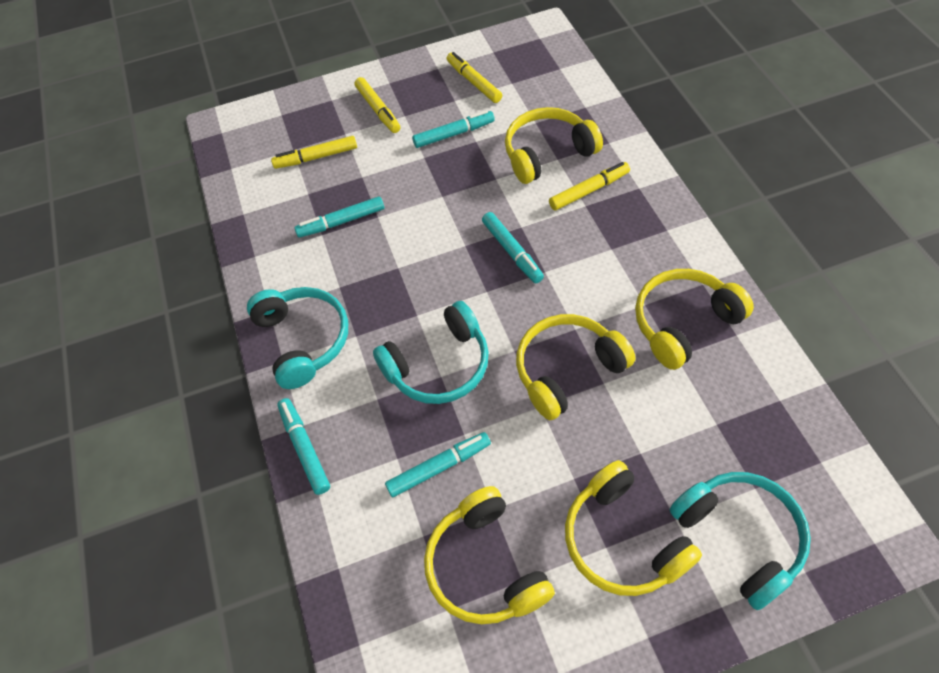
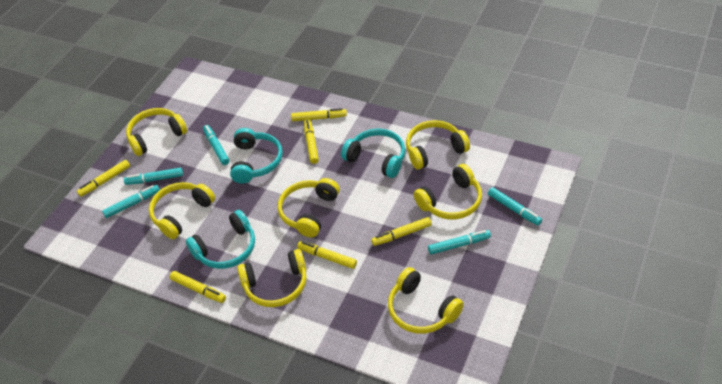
yellow headphones: [424,486,555,624] [505,107,603,184] [516,314,636,420] [565,460,702,596] [635,269,754,370] = 5 -> [126,108,187,156] [149,182,215,239] [237,249,306,307] [278,178,340,238] [388,267,464,334] [406,120,470,170] [414,164,482,220] = 7
yellow marker: [271,136,357,169] [355,77,400,133] [447,52,502,103] [549,162,630,211] = 4 -> [77,160,130,197] [170,271,226,303] [291,108,347,121] [297,241,357,269] [304,119,319,164] [371,217,432,246] = 6

